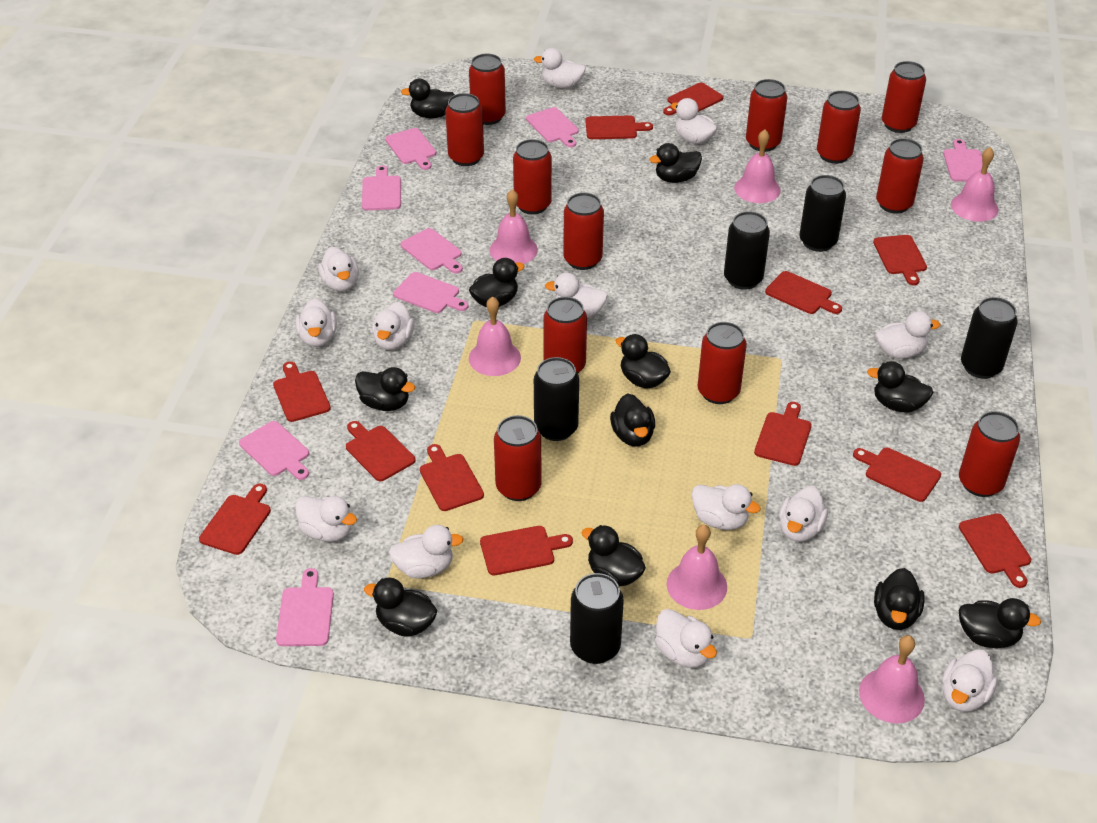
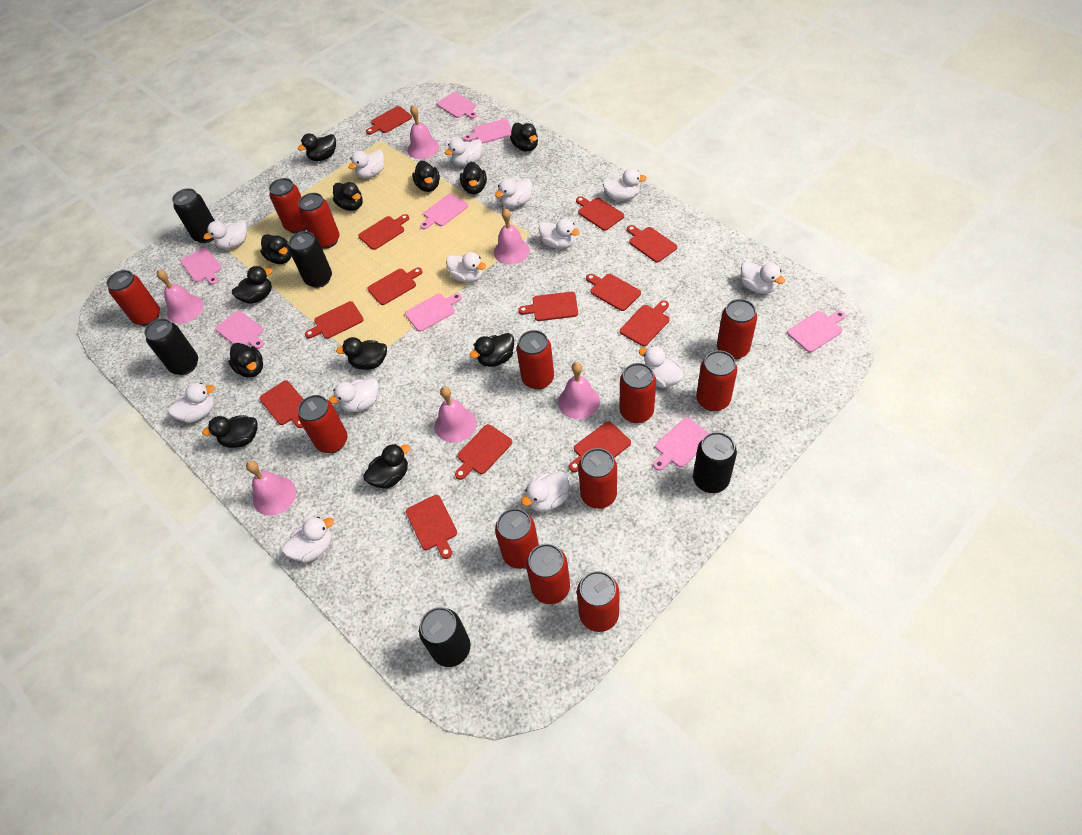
black duck: [355,367,415,411] [364,577,437,637] [401,79,455,118] [469,258,525,307] [581,525,646,587] [610,393,655,446] [616,334,671,389] [649,143,702,183] [867,361,934,413] [874,568,925,630] [959,598,1041,648] = 11 -> [202,415,258,448] [228,343,263,377] [232,266,273,304] [260,234,291,264] [298,133,336,161] [333,182,363,211] [336,337,387,370] [363,444,410,489] [412,160,440,192] [460,162,487,194] [470,333,514,367] [510,123,538,152] = 12
red cutting board: [199,484,271,555] [273,362,331,422] [346,421,415,481] [420,444,484,511] [480,526,573,575] [585,115,653,139] [663,83,724,116] [754,402,812,466] [765,271,842,314] [853,448,941,502] [873,235,927,285] [959,513,1031,588] = 12 -> [259,380,304,428] [305,301,364,339] [358,214,409,250] [366,106,412,135] [367,267,423,305] [406,495,457,559] [455,424,512,480] [518,292,578,321] [569,421,631,472] [576,196,624,231] [586,274,641,311] [620,300,670,346] [627,225,677,262] = 13

